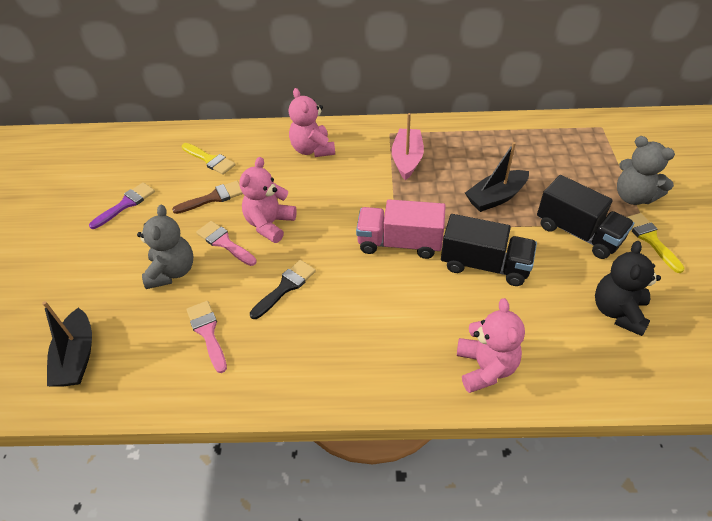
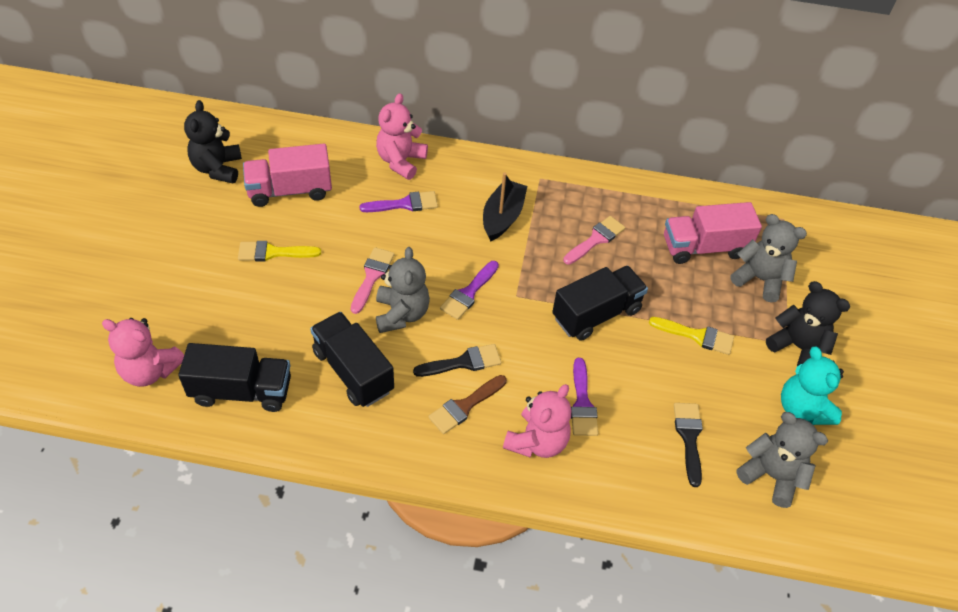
black boat: [42,301,92,387] [465,142,529,212] = 2 -> [483,173,528,242] = 1
black brush: [250,260,316,319] = 1 -> [413,344,501,377] [674,403,703,487] = 2
black teddy bear: [595,241,661,336] = 1 -> [184,100,242,183] [766,281,850,366] = 2
black truck: [441,214,537,286] [537,175,634,259] = 2 -> [178,343,291,412] [310,312,394,407] [552,266,648,341] = 3
grey teddy bear: [137,205,193,289] [617,136,675,205] = 2 -> [376,247,430,333] [730,214,807,302] [736,412,828,508] = 3
pink boat: [392,113,424,180] = 1 -> none = 0
pink truck: [356,199,446,259] = 1 -> [243,144,332,207] [664,202,762,264] = 2
purple brush: [89,182,155,229] = 1 -> [360,191,438,212] [440,261,499,320] [571,358,598,436] = 3
turquoise teddy bear: none = 0 -> [781,346,844,425] = 1

